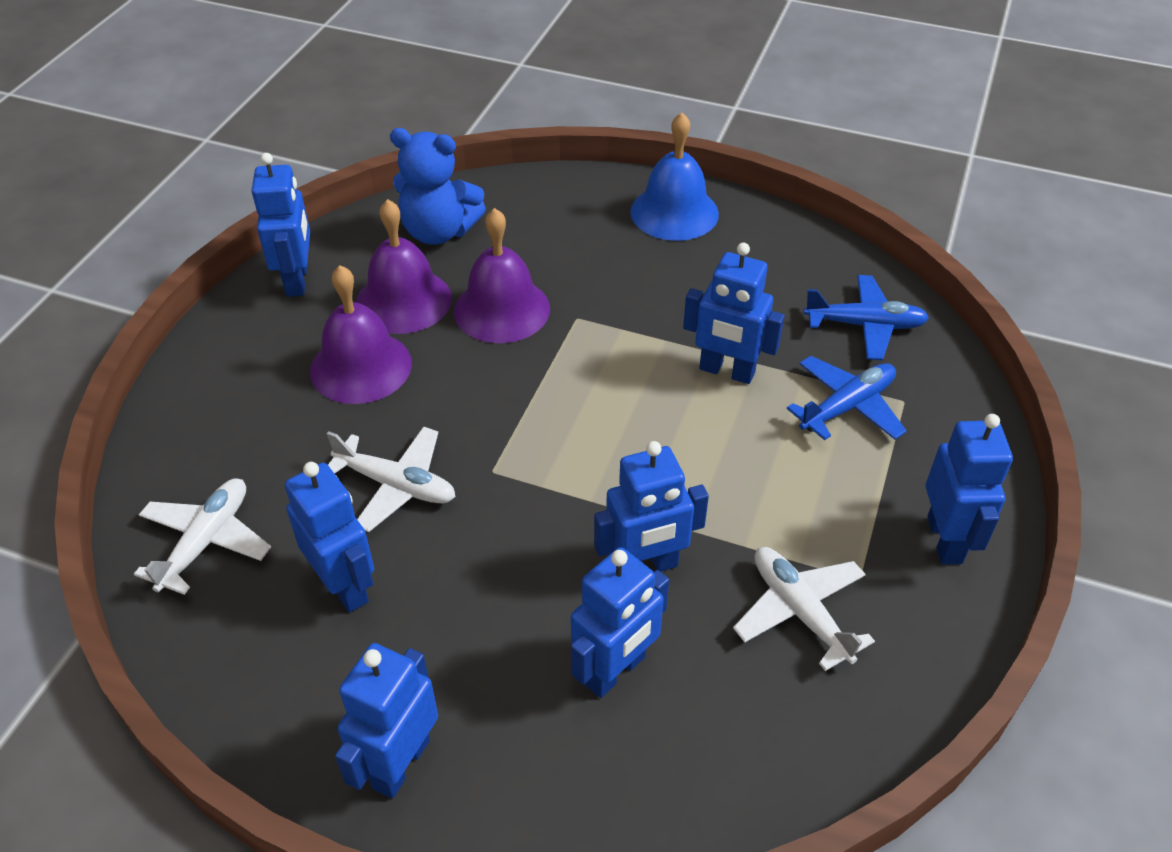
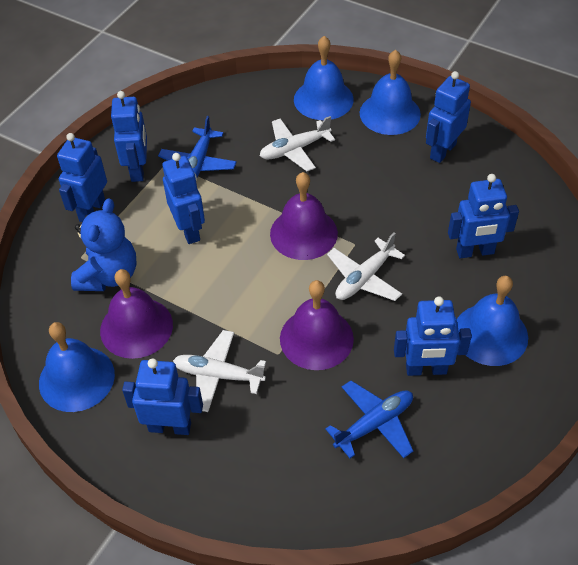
blue bell: [630,112,719,241] = 1 -> [39,322,115,412] [294,36,354,120] [360,50,421,135] [457,276,528,366] = 4

